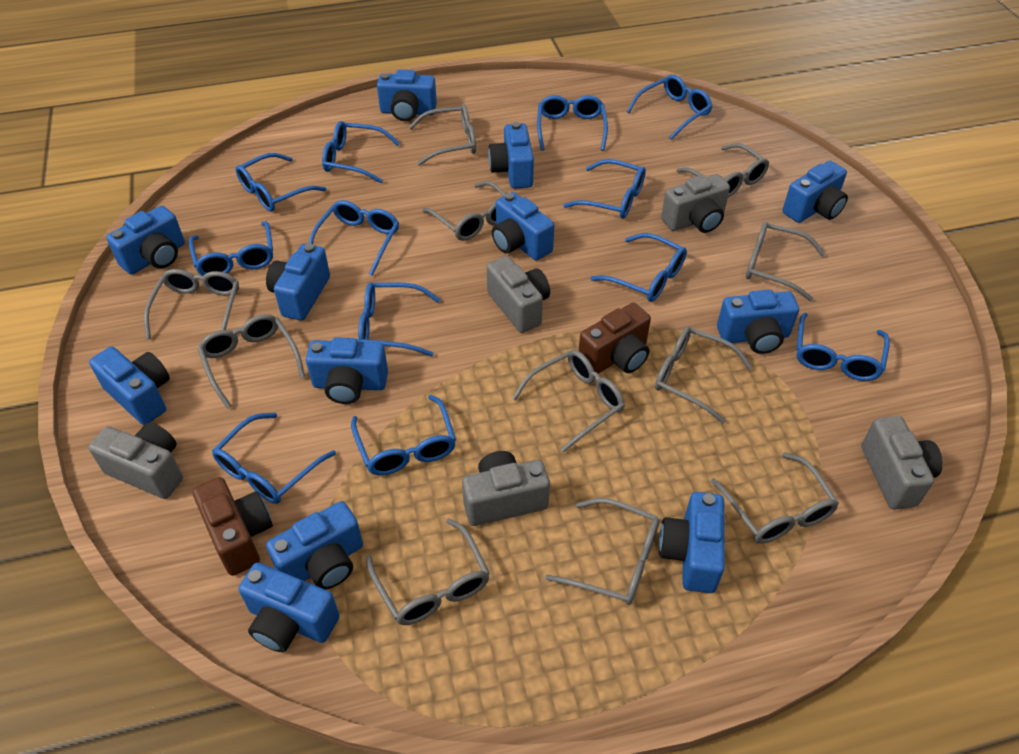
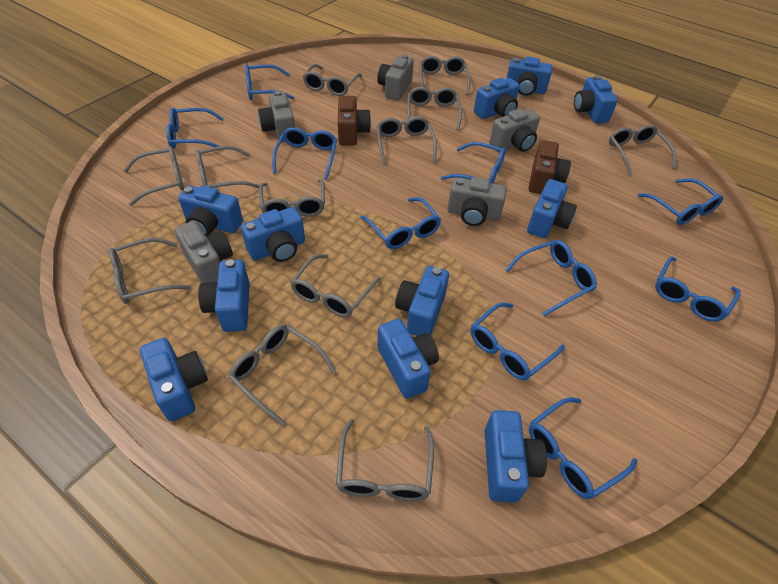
blue camera: [89,346,170,425] [106,206,185,275] [238,562,340,653] [266,244,330,321] [266,501,363,590] [306,337,388,404] [377,70,437,121] [488,122,534,189] [492,192,554,261] [659,492,725,593] [717,289,799,354] [783,161,848,223] = 12 -> [140,338,208,422] [178,185,243,236] [198,259,250,332] [241,207,305,262] [378,319,439,399] [395,266,449,336] [474,78,520,119] [485,410,547,503] [506,57,552,96] [527,179,577,238] [574,75,618,123] = 11
blue glasses: [189,221,273,276] [212,413,336,504] [236,153,326,212] [309,200,399,276] [322,121,400,183] [351,395,456,476] [358,282,441,356] [537,95,608,151] [563,159,646,219] [590,233,687,302] [627,75,713,140] [796,313,890,381] = 12 -> [166,108,224,149] [245,64,294,100] [272,127,337,180] [360,197,441,249] [441,142,506,184] [471,302,565,380] [505,240,597,316] [529,398,637,499] [637,178,723,225] [655,256,741,321] = 10
grey glasses: [144,269,239,339] [198,314,305,409] [366,519,490,625] [409,104,476,166] [422,181,506,241] [512,350,625,453] [545,498,660,605] [655,327,753,424] [676,143,769,197] [711,452,839,544] [746,222,825,301] = 11 -> [109,238,191,304] [123,146,184,206] [195,146,260,188] [229,324,336,425] [259,179,325,217] [290,254,381,318] [303,64,362,96] [336,419,434,501] [376,116,437,165] [407,87,462,130] [420,56,471,95] [609,125,676,175] = 12

